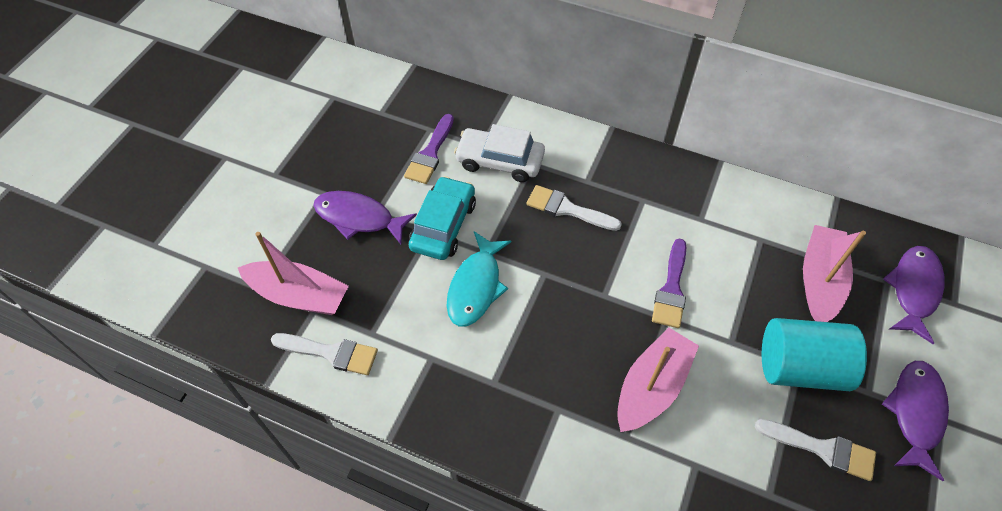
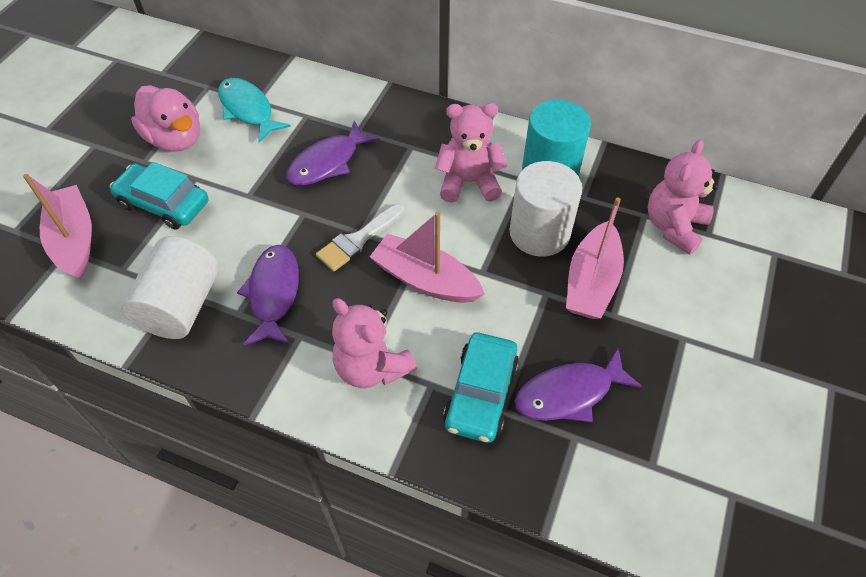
pink duck: none = 0 -> [131,85,200,152] = 1
pink teddy bear: none = 0 -> [332,298,417,388] [435,103,507,203] [648,140,719,255] = 3
purple brush: [404,114,454,184] [652,239,686,328] = 2 -> none = 0
turquoise car: [409,176,476,260] = 1 -> [110,162,208,230] [443,333,519,443] = 2
white brush: [271,333,378,375] [527,185,622,231] [755,419,876,481] = 3 -> [316,204,404,271] = 1
white car: [454,124,545,182] = 1 -> none = 0
white cylinder: none = 0 -> [121,236,219,339] [510,161,582,257] = 2

